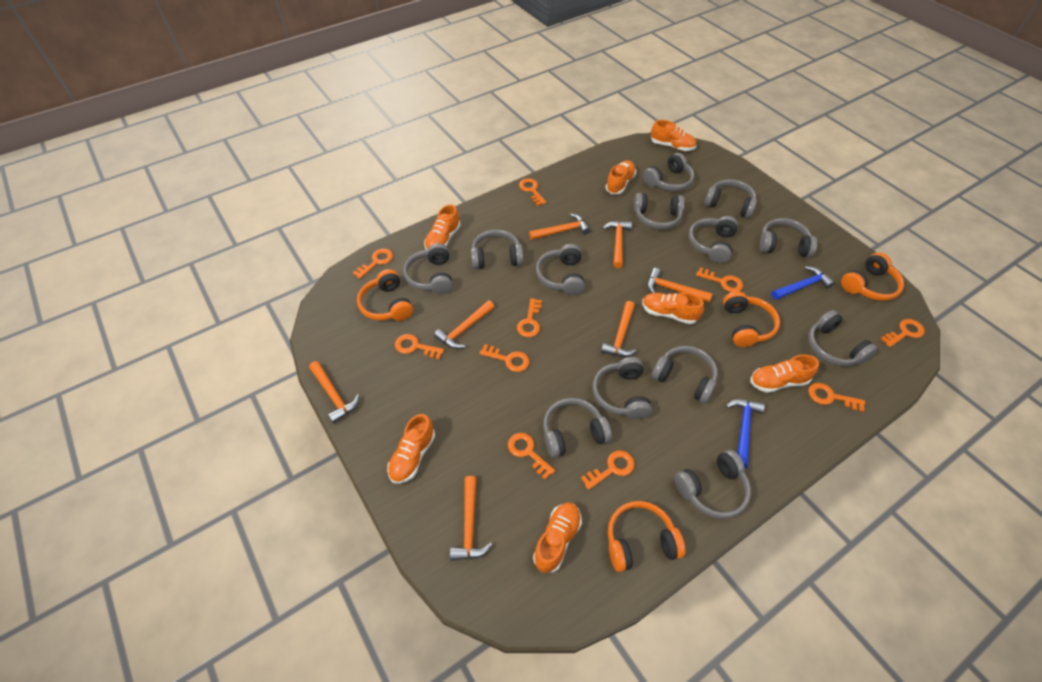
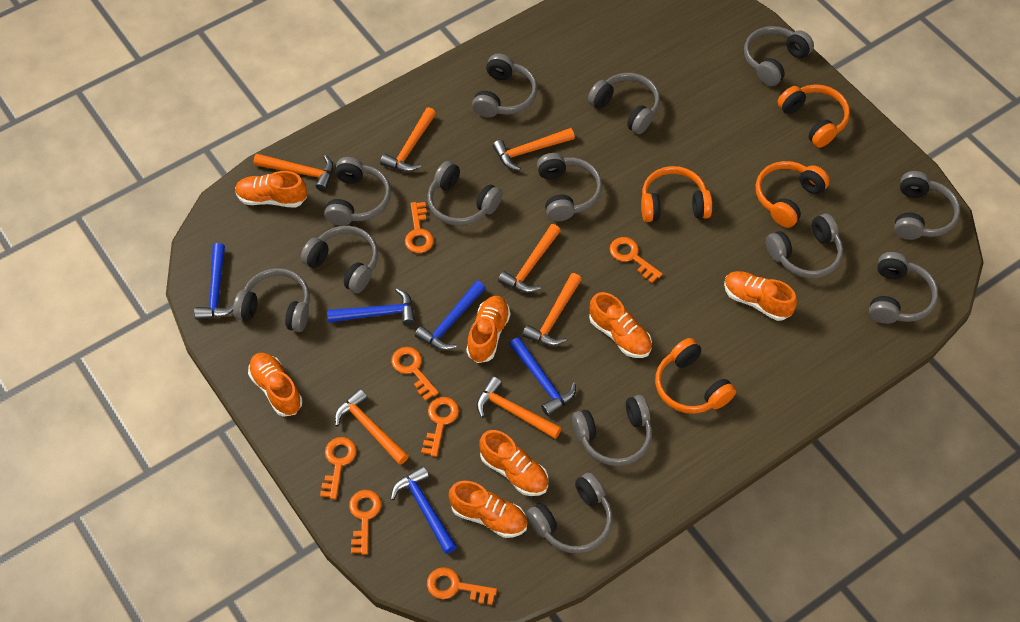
blue hammer: [726,399,765,469] [771,266,835,300] = 2 -> [194,243,234,320] [327,288,415,326] [391,466,457,554] [415,281,486,350] [509,337,576,416] = 5
orange key: [352,249,393,279] [395,334,444,359] [479,344,530,372] [508,433,555,480] [517,298,542,337] [519,178,546,206] [581,451,635,490] [696,267,743,292] [808,383,865,412] [880,319,925,347] = 10 -> [320,437,357,499] [349,490,381,555] [391,347,439,401] [405,202,434,253] [421,397,459,457] [427,567,497,605] [610,237,663,283] = 7

